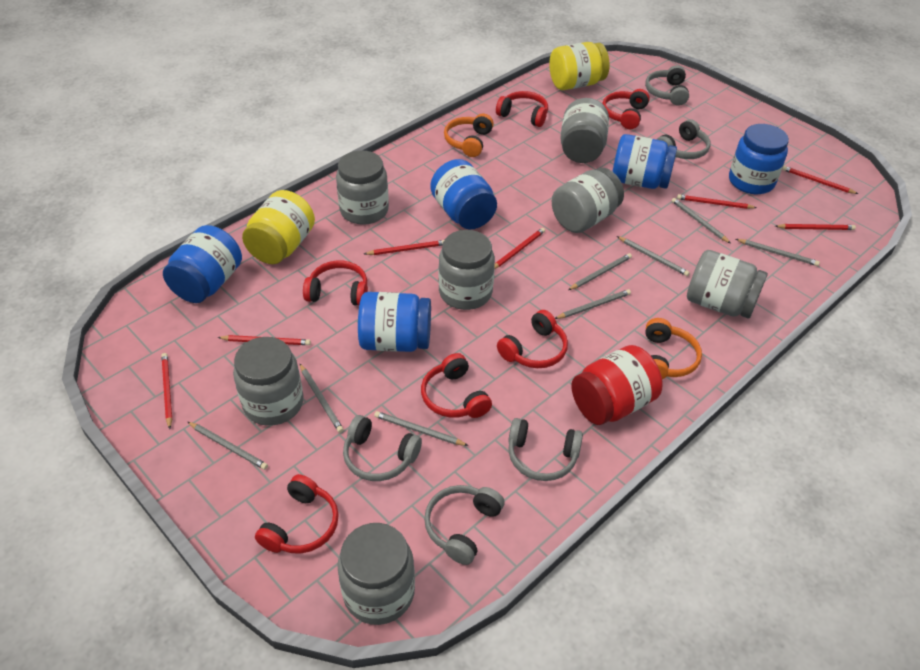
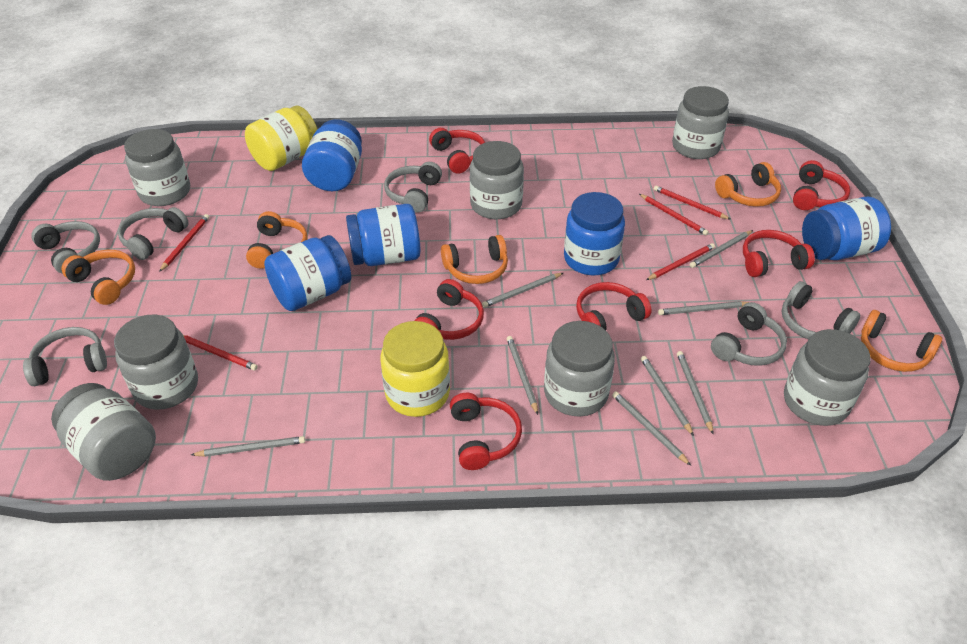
grey headphones: [343,415,422,481] [424,485,505,565] [508,418,583,481] [645,65,689,106] [656,119,711,159] = 5 -> [23,327,107,386] [31,221,100,274] [118,207,189,260] [384,162,442,213] [711,302,787,366] [782,281,861,339] = 6
orange headphones: [444,114,494,157] [645,318,702,379] = 2 -> [62,250,135,305] [246,211,308,269] [441,235,508,284] [715,162,781,207] [861,310,942,372] = 5
red jar: [571,345,663,425] = 1 -> none = 0
red pencil: [162,353,172,429] [218,335,311,345] [364,240,444,255] [494,228,545,269] [677,194,757,209] [775,224,856,230] [782,166,858,194] = 7 -> [159,214,209,272] [183,335,258,371] [639,194,709,235] [646,243,715,280] [654,186,731,220] = 5

